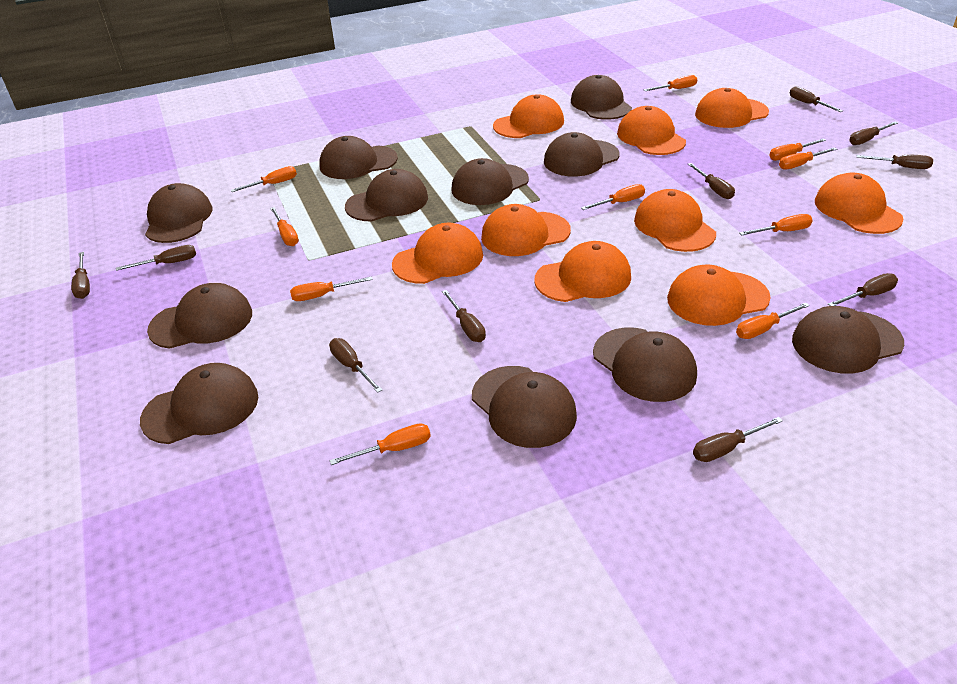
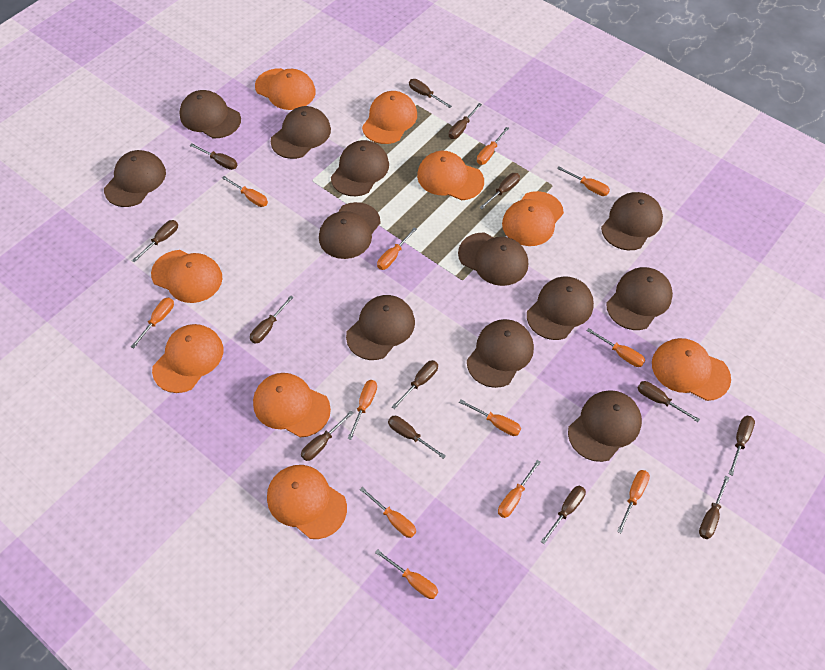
brown cap: [140,363,258,444] [145,183,212,243] [147,283,252,349] [319,136,398,179] [345,169,428,221] [452,158,529,205] [472,366,577,448] [544,132,619,176] [571,75,632,120] [593,328,697,402] [792,306,904,374] = 11 -> [104,150,166,207] [180,90,241,138] [271,106,331,159] [319,202,381,259] [331,140,389,196] [346,295,415,360] [458,232,528,286] [467,319,534,388] [527,276,594,340] [568,390,642,462] [601,192,663,250] [606,267,673,330] = 12
brown screwdriver: [71,252,90,299] [116,245,196,271] [329,338,382,393] [442,290,486,342] [688,163,735,199] [693,417,783,462] [790,86,843,112] [828,273,898,306] [849,122,898,145] [857,155,933,169] = 10 -> [132,220,178,263] [190,143,238,170] [250,296,294,344] [301,411,354,461] [388,416,446,459] [392,360,438,409] [409,79,452,108] [449,103,482,139] [479,173,520,209] [541,486,586,544] [638,381,700,422] [699,476,729,539] [729,416,755,476] = 13
orange screwdriver: [231,166,297,192] [270,207,299,246] [290,277,373,301] [330,423,431,465] [581,184,645,210] [644,75,697,91] [736,303,810,339] [739,214,813,235] [769,139,826,161] [779,147,837,170] = 10 -> [131,298,174,348] [222,176,268,207] [347,380,377,440] [360,487,416,538] [375,549,438,599] [377,227,417,270] [459,399,521,436] [477,127,509,165] [498,460,541,518] [557,167,610,196] [587,328,645,367] [617,470,650,533] = 12

